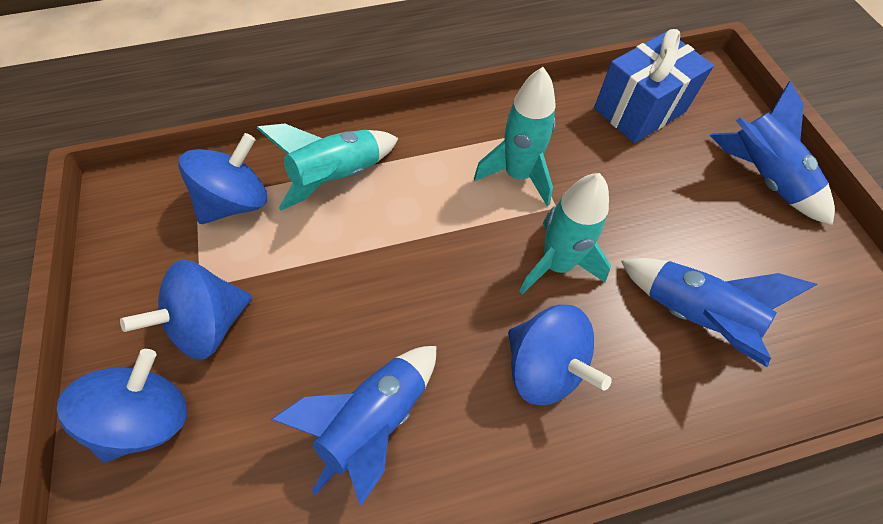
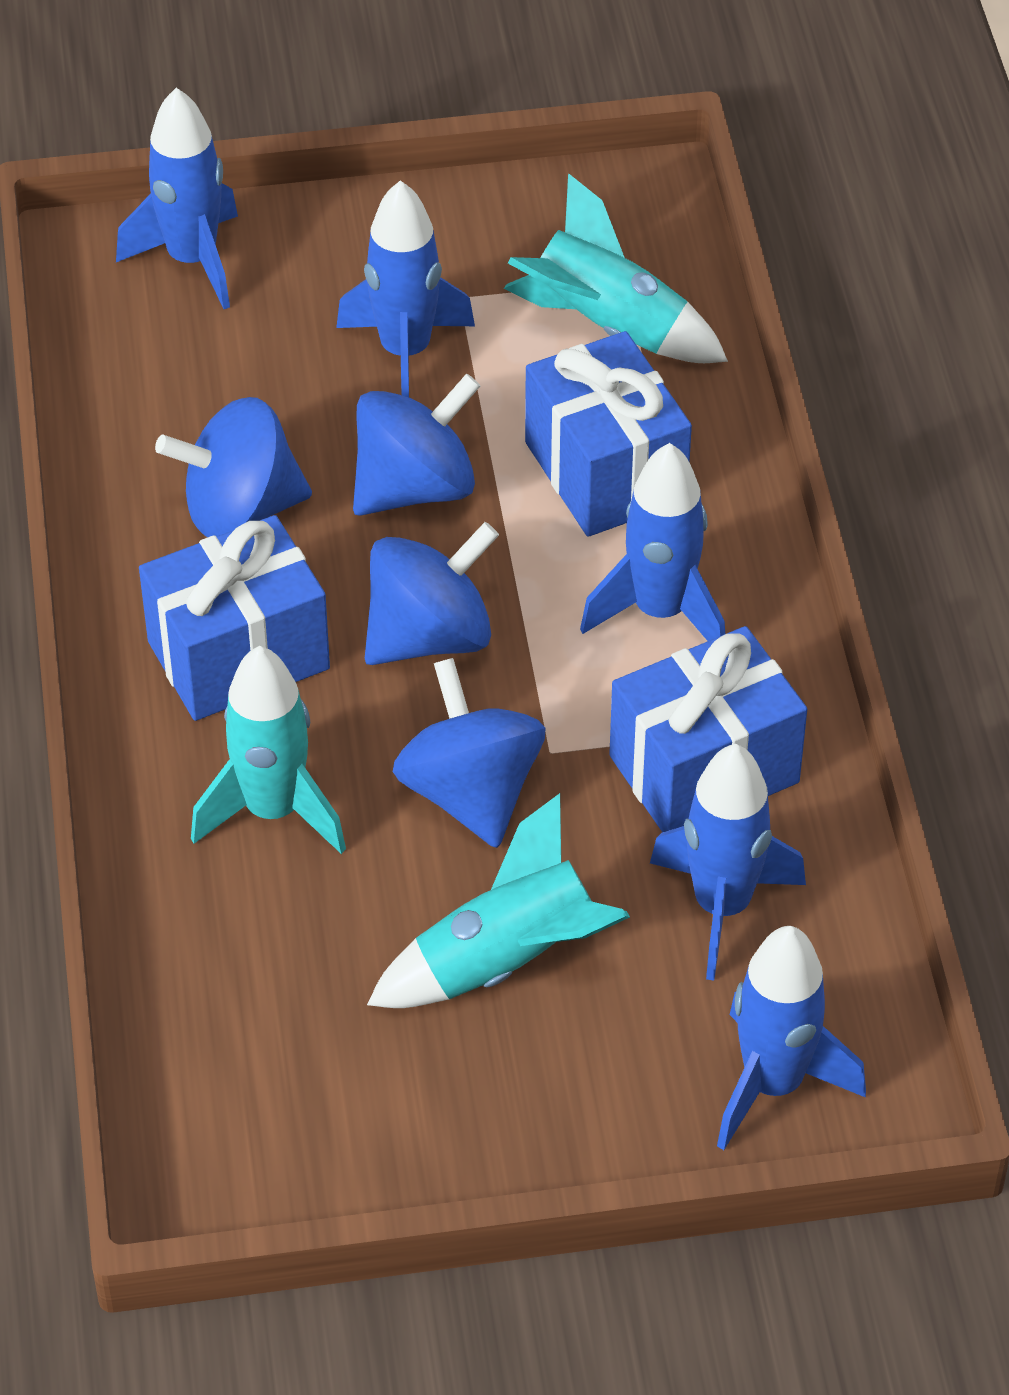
blue gift: [594,29,714,143] = 1 -> [139,515,330,721] [525,331,692,537] [609,626,807,833] = 3
blue rocket: [271,346,436,505] [621,258,817,367] [710,81,835,225] = 3 -> [116,88,238,309] [336,180,475,397] [580,443,725,641] [650,744,806,981] [717,926,866,1150] = 5

